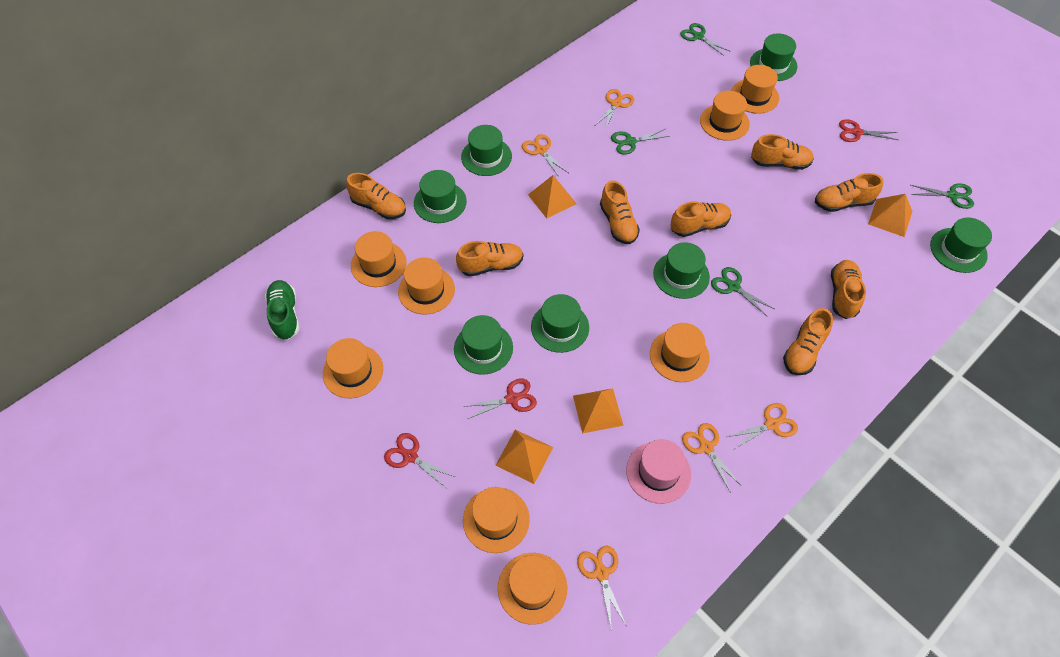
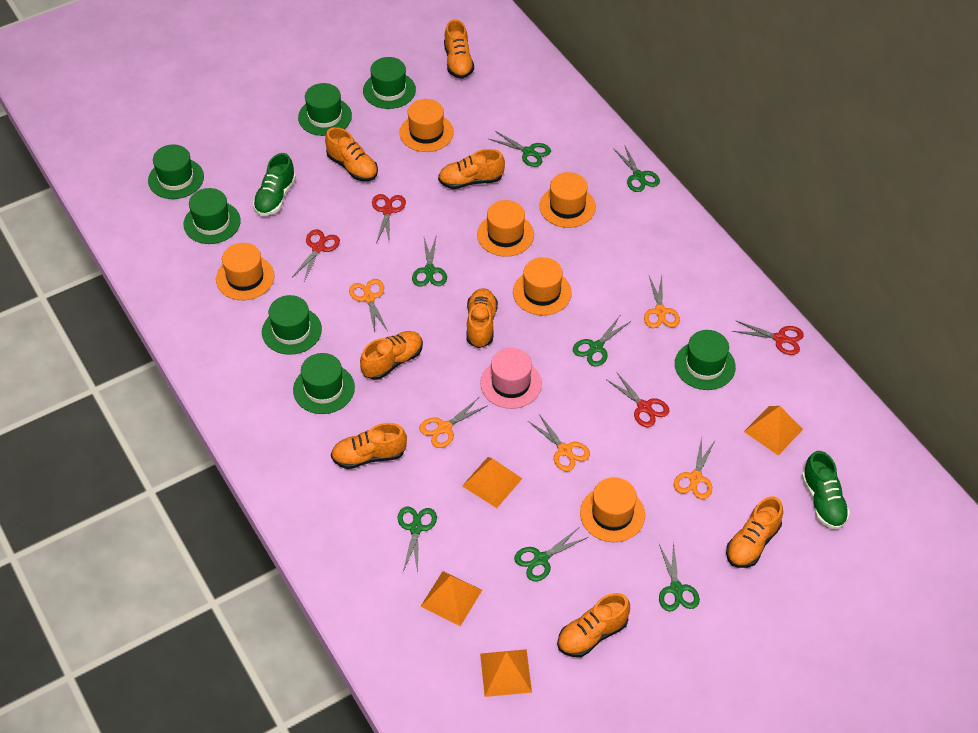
green scissors: [611,129,670,155] [680,23,729,56] [711,267,774,316] [911,183,974,209] = 4 -> [398,506,437,573] [412,237,447,286] [489,131,551,167] [514,528,588,581] [573,316,631,367] [613,144,660,192] [659,541,700,612] = 7
green shoe: [265,280,299,340] = 1 -> [253,153,296,216] [802,451,850,530] = 2
orange hat: [323,338,383,398] [351,231,406,287] [398,258,455,315] [463,487,530,553] [498,553,567,625] [650,323,710,382] [700,91,750,141] [731,65,779,114] = 8 -> [216,243,275,300] [399,99,454,152] [477,200,534,257] [513,257,572,316] [539,172,596,228] [580,477,645,542] = 6
red scissors: [384,433,455,487] [463,379,537,419] [839,119,898,142] = 3 -> [292,229,340,281] [372,194,406,243] [606,373,669,427] [732,320,804,355] = 4

